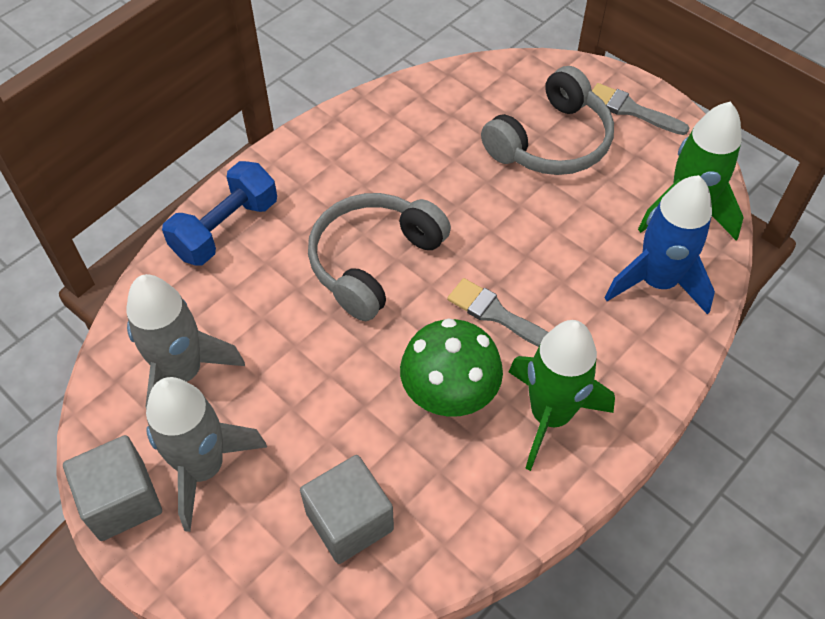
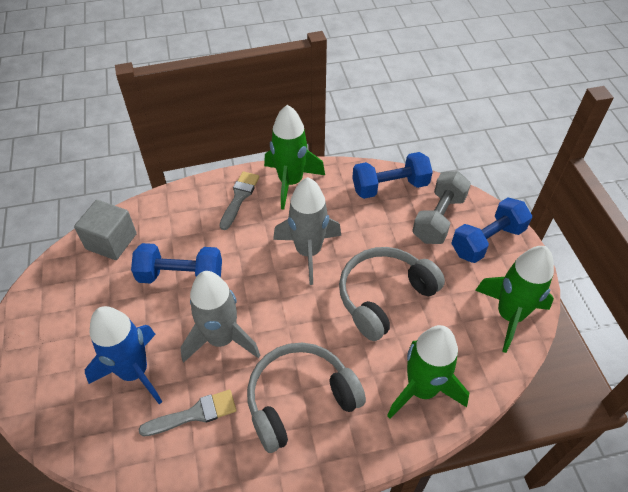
blue dumbbell: [162,161,277,266] = 1 -> [131,243,222,283] [352,152,433,199] [451,198,532,263] = 3
green mushroom: [400,318,503,417] = 1 -> none = 0
green rocket: [509,320,615,471] [638,101,744,241] = 2 -> [264,105,325,210] [387,325,469,419] [475,246,554,353] = 3
grey cube: [63,435,162,541] [300,455,394,564] = 2 -> [74,200,137,260] = 1
grey dumbbell: none = 0 -> [412,171,471,244] = 1

